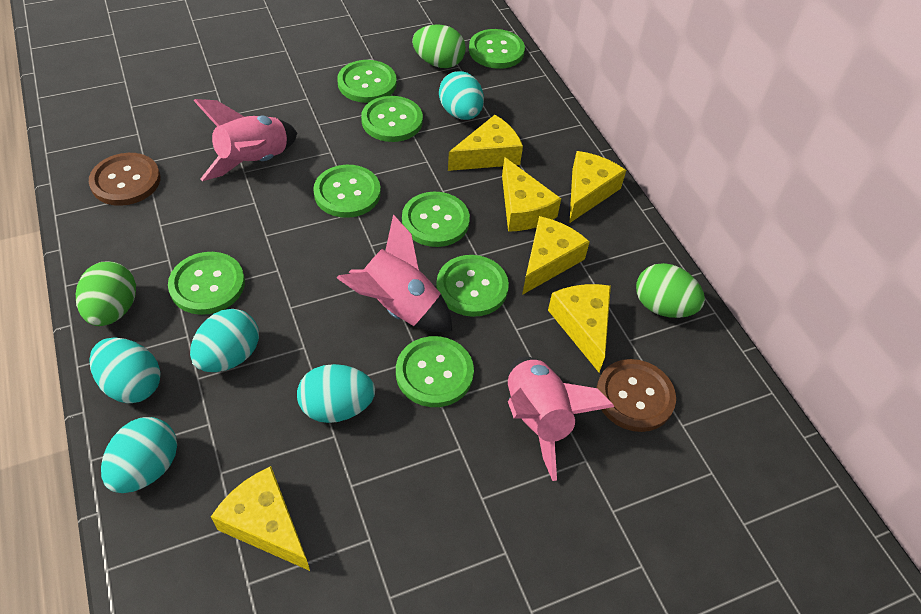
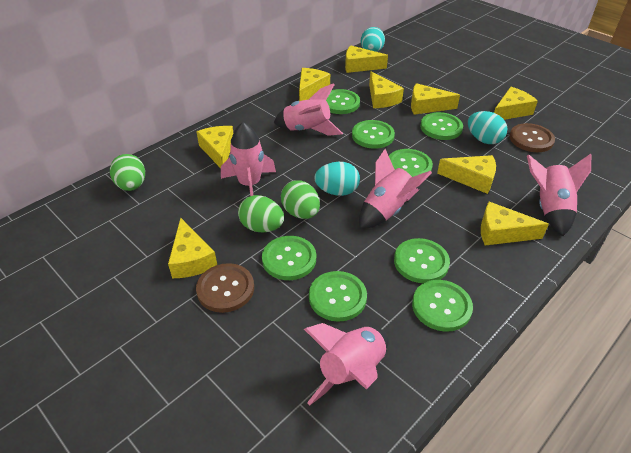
pink rocket: [194,99,297,181] [337,214,452,332] [508,356,614,481] = 3 -> [221,122,276,196] [274,83,343,136] [304,323,389,405] [359,149,432,229] [527,154,591,236] = 5
turquoise egg: [90,337,161,403] [101,417,177,493] [190,309,259,372] [297,364,375,423] [439,71,484,120] = 5 -> [314,162,360,196] [361,27,385,52] [468,111,507,144] = 3
yellow cheese: [211,466,310,571] [448,115,523,171] [502,157,561,232] [522,216,590,295] [548,284,611,372] [570,151,626,223] = 6 -> [168,218,217,278] [196,126,233,168] [299,68,330,101] [345,46,388,73] [369,71,404,108] [411,83,460,115] [437,155,496,194] [481,202,549,245] [494,87,538,120] = 9

